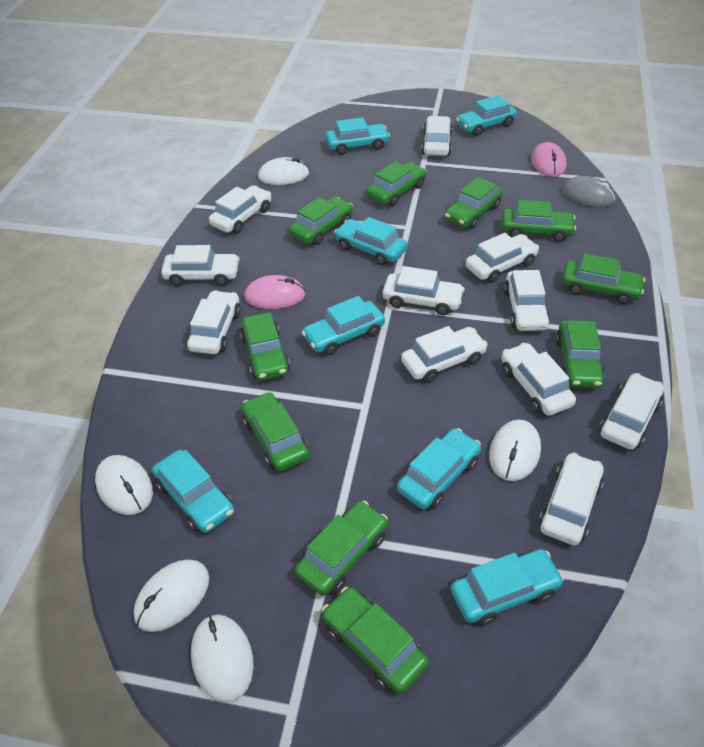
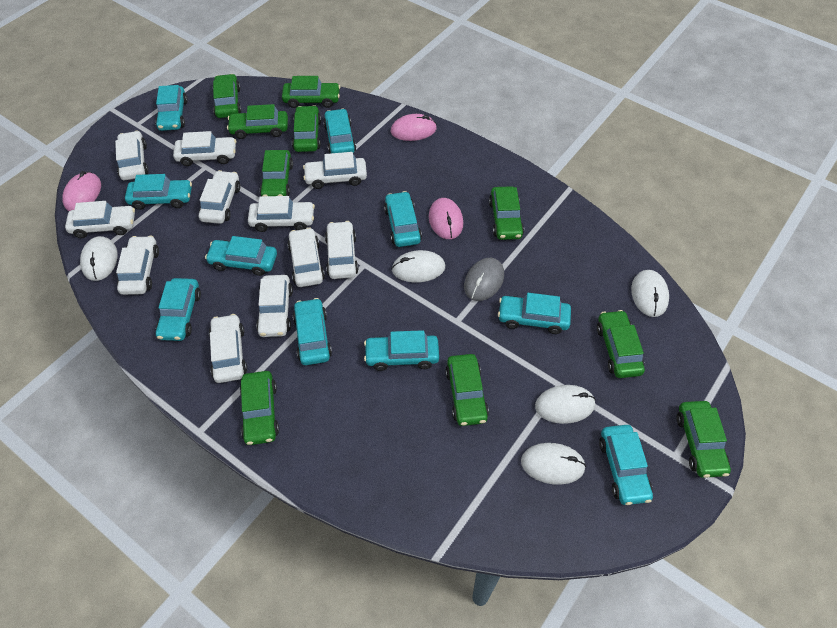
pink mouse: [244,275,306,309] [531,142,567,177] = 2 -> [62,171,101,211] [391,114,437,141] [429,198,463,239] = 3
turquoise car: [152,450,234,533] [302,296,385,355] [325,117,390,155] [334,217,408,265] [397,428,481,509] [451,549,564,626] [456,95,517,136] = 7 -> [125,174,192,210] [155,85,188,131] [156,278,201,341] [205,236,277,276] [293,298,332,365] [323,109,356,154] [364,330,439,371] [384,191,422,247] [498,293,571,334] [599,425,653,505] = 10

